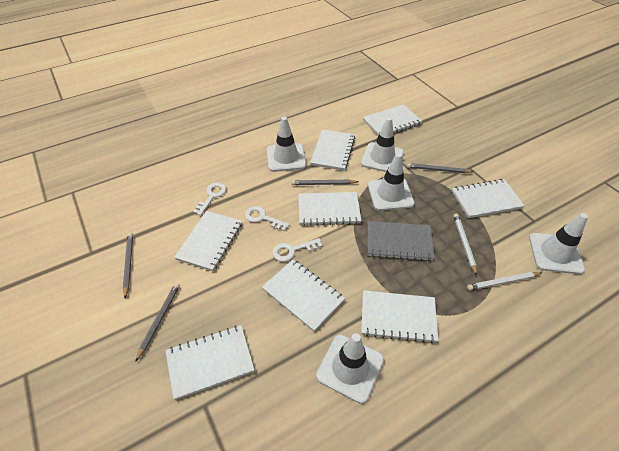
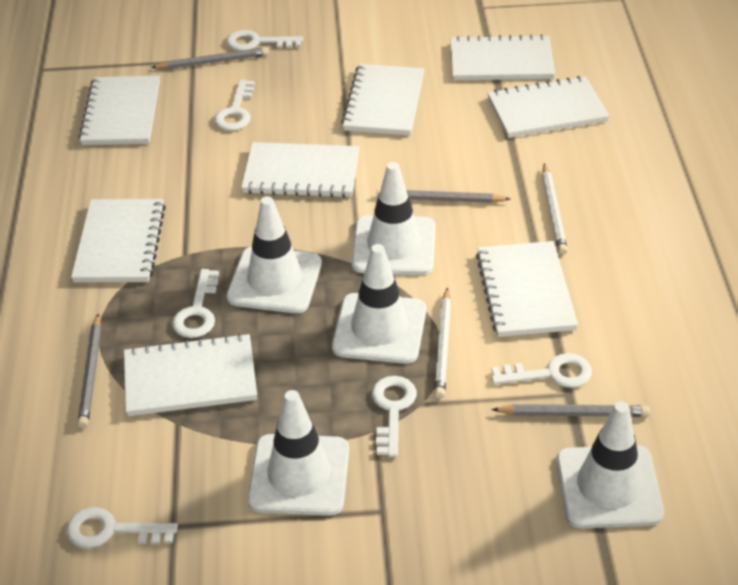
grey notebook: [368,221,435,261] = 1 -> none = 0
white key: [193,182,227,216] [245,206,290,231] [272,238,322,262] = 3 -> [66,507,178,548] [172,269,219,338] [214,80,255,131] [226,30,303,51] [372,376,417,457] [491,353,592,388] = 6

